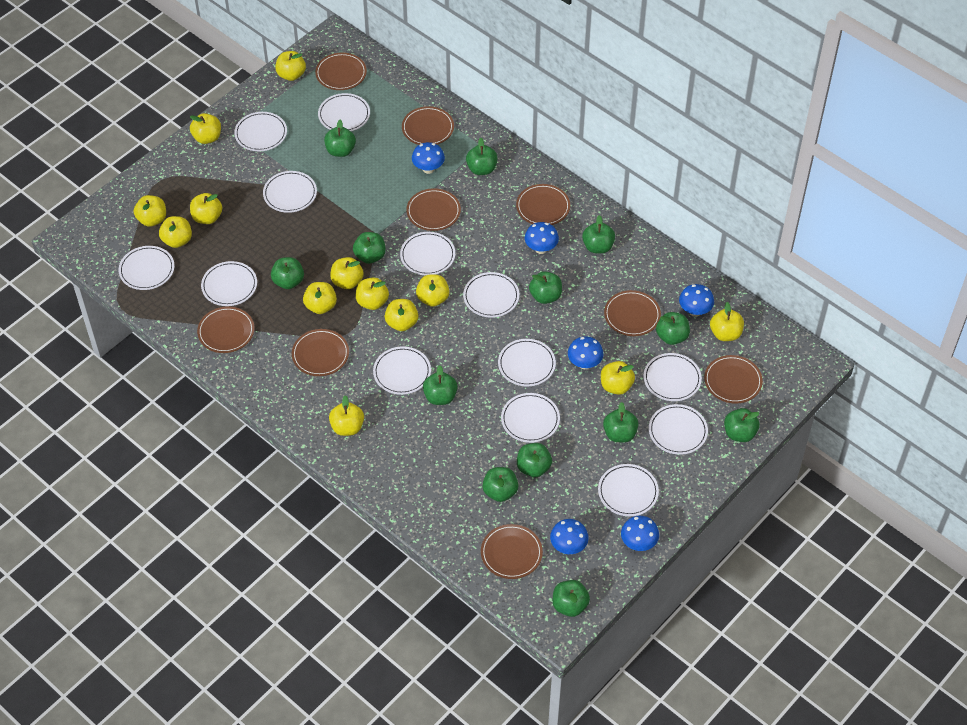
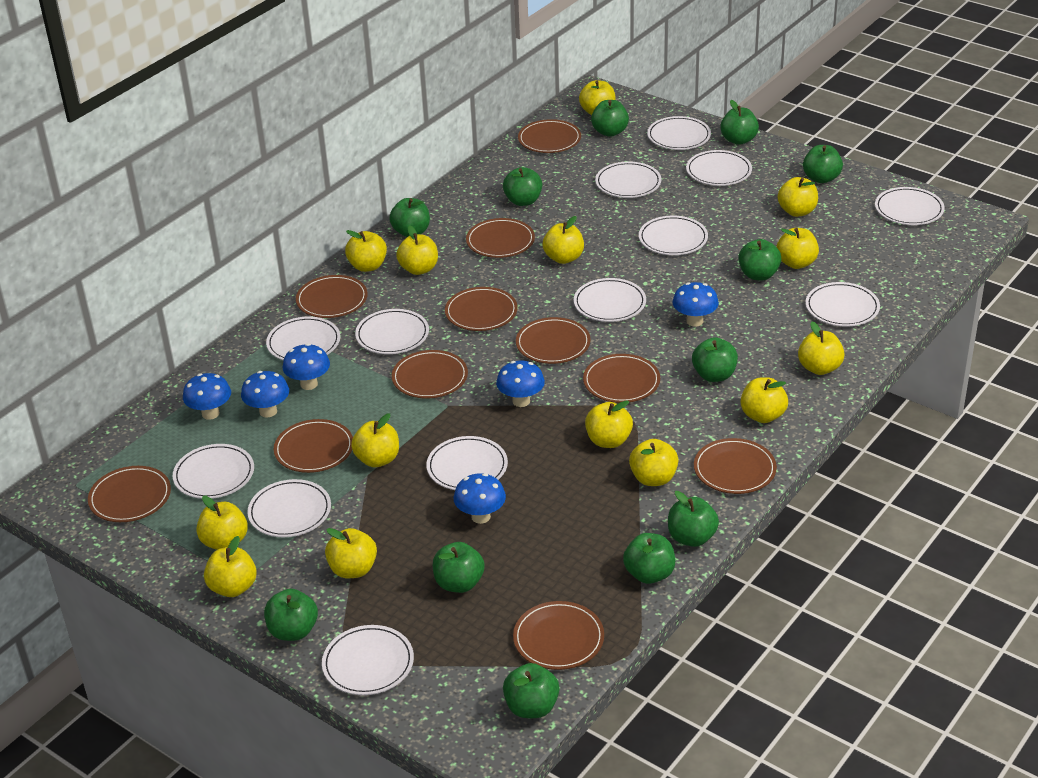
brown plate: [197,306,254,353] [292,329,349,376] [315,53,367,90] [402,106,454,145] [406,188,461,231] [481,524,543,579] [516,184,570,225] [604,290,661,336] [704,355,763,404] = 9 -> [88,466,171,522] [274,419,353,473] [296,275,368,318] [392,350,468,399] [445,287,518,331] [466,218,535,258] [513,601,604,670] [516,317,590,364] [518,119,581,153] [583,354,660,403] [694,438,777,494] = 11
green apple: [271,257,304,289] [324,120,356,157] [353,232,386,264] [423,365,458,405] [466,138,498,175] [482,467,519,502] [517,443,552,477] [529,271,562,304] [553,580,590,617] [582,215,615,253] [603,402,639,442] [656,312,690,345] [724,408,760,442] = 13 -> [264,589,318,641] [389,198,430,237] [433,542,485,593] [503,167,542,206] [503,663,559,718] [591,100,629,137] [623,533,675,584] [668,491,719,547] [692,337,738,382] [720,100,759,145] [738,239,781,280] [803,145,843,183] = 12
yellow apple: [134,195,166,227] [159,216,192,248] [190,113,221,144] [190,193,222,224] [275,51,306,81] [303,282,337,314] [329,395,364,436] [330,257,364,289] [356,278,389,310] [385,299,418,331] [416,274,450,307] [601,361,635,395] [710,302,744,341] = 13 -> [196,496,248,550] [204,536,257,597] [325,528,377,578] [345,230,387,272] [351,413,399,467] [396,225,438,275] [543,216,584,264] [579,80,616,115] [585,401,633,448] [629,439,678,486] [741,377,788,423] [776,228,819,269] [778,177,818,217] [798,321,845,375] = 14

